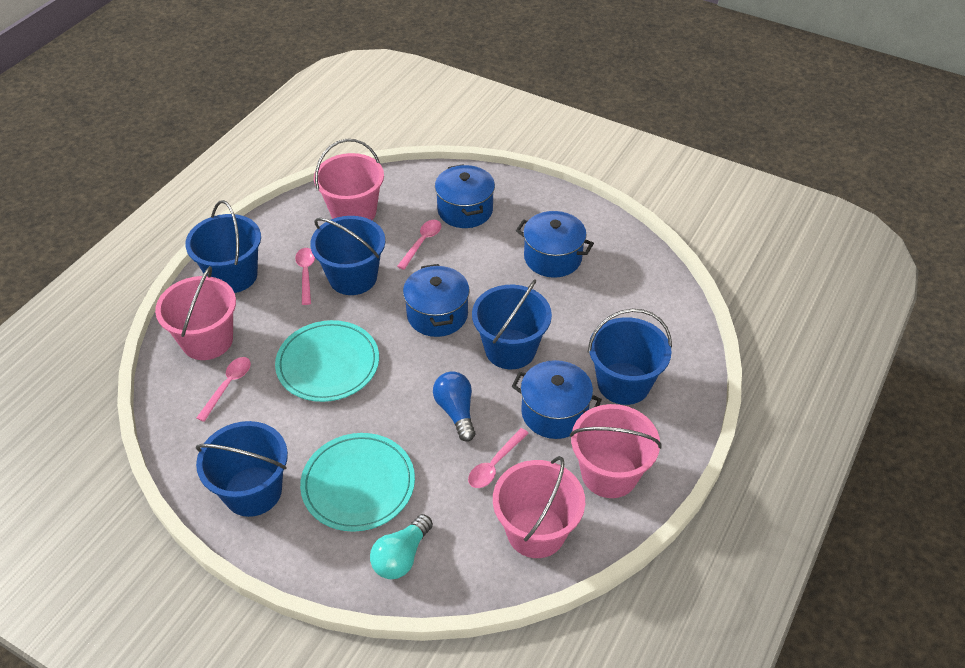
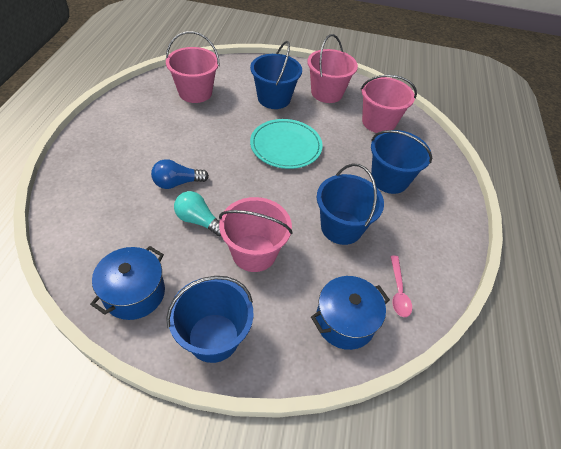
blue bucket: [185,200,261,293] [196,421,288,517] [310,216,385,295] [472,280,552,369] [588,309,672,405] = 5 -> [166,276,254,363] [250,41,302,109] [317,163,384,245] [371,130,432,194] = 4
blue pot: [403,264,470,337] [435,164,495,228] [511,360,602,439] [516,211,594,277] = 4 -> [90,246,165,320] [311,276,390,350] = 2
pink spoon: [196,357,251,422] [295,248,315,305] [397,220,441,270] [468,428,529,488] = 4 -> [390,255,412,317] = 1
turquoise plate: [275,320,379,402] [300,433,415,532] = 2 -> [250,119,323,169] = 1

